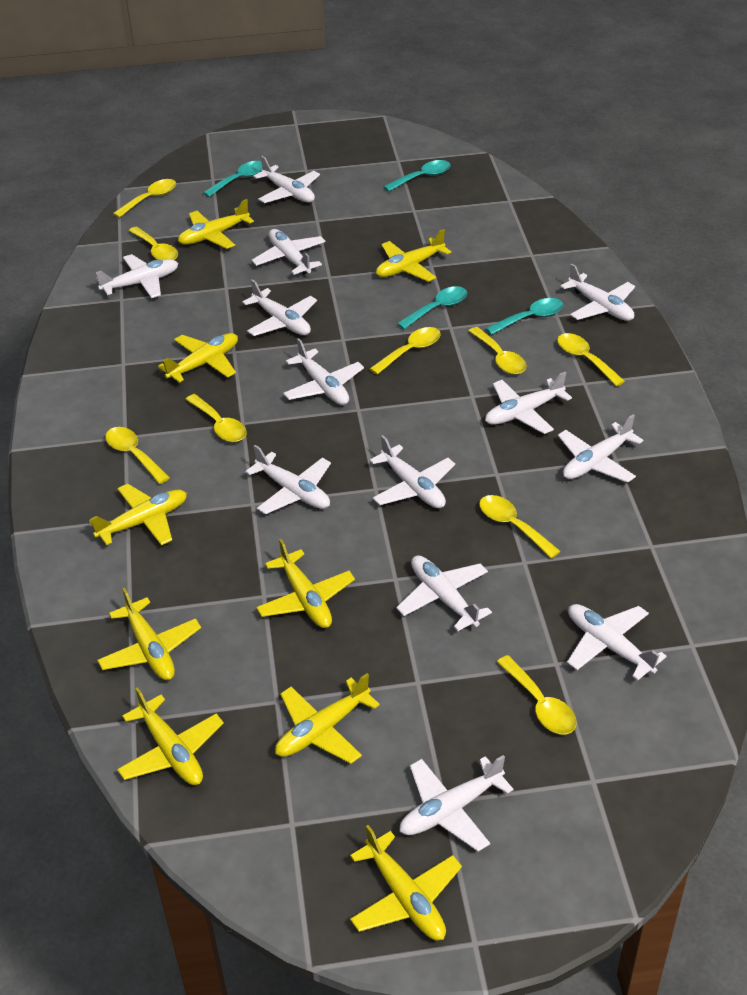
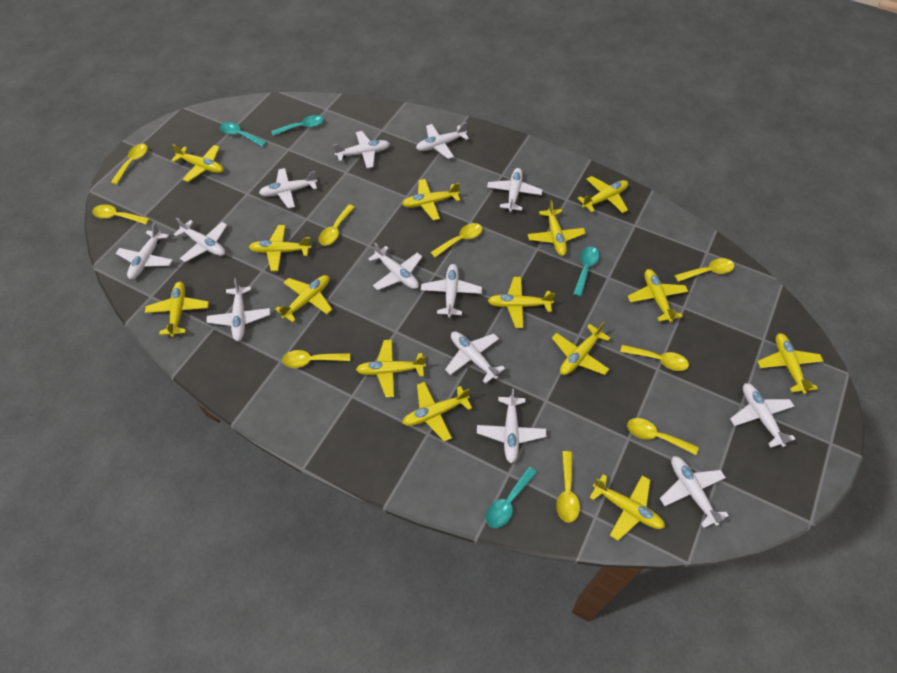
yellow plane: [89,484,187,545] [97,588,201,680] [117,687,224,785] [158,333,238,383] [178,199,254,249] [256,539,355,628] [275,673,380,764] [350,825,462,940] [376,229,451,282] = 9 -> [145,282,209,337] [171,144,224,182] [249,225,311,271] [275,275,332,323] [356,339,426,398] [402,179,460,220] [403,382,472,441] [488,277,555,328] [528,200,586,256] [552,321,610,375] [577,176,628,213] [589,474,665,541] [628,269,688,322] [757,333,823,394] = 14

